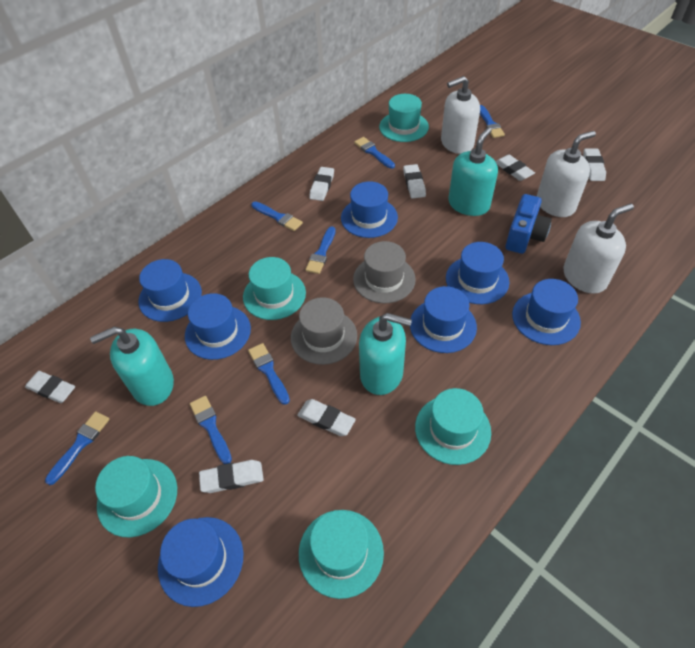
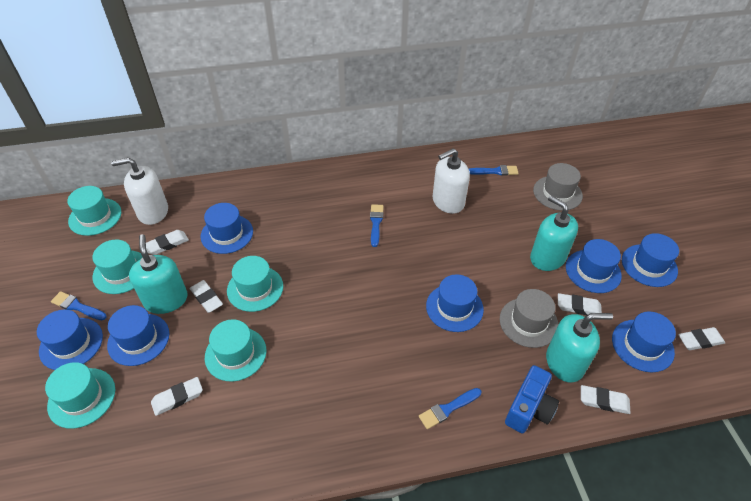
blue brush: [45,412,110,485] [190,396,232,464] [248,343,290,405] [251,201,303,231] [305,226,336,274] [354,137,395,169] [480,105,505,138] = 7 -> [51,291,107,320] [370,204,384,247] [419,388,481,429] [469,165,519,176] = 4
white eraser: [25,371,75,403] [199,460,264,493] [297,399,356,436] [309,167,334,201] [403,164,426,199] [495,155,535,181] [583,148,606,181] = 7 -> [146,230,189,255] [151,377,203,416] [189,280,223,313] [558,293,602,315] [581,385,631,414] [678,327,725,350] = 6
white soap dispenser: [441,76,480,154] [537,131,596,217] [563,203,634,294] = 3 -> [111,158,168,225] [432,148,470,214] = 2

